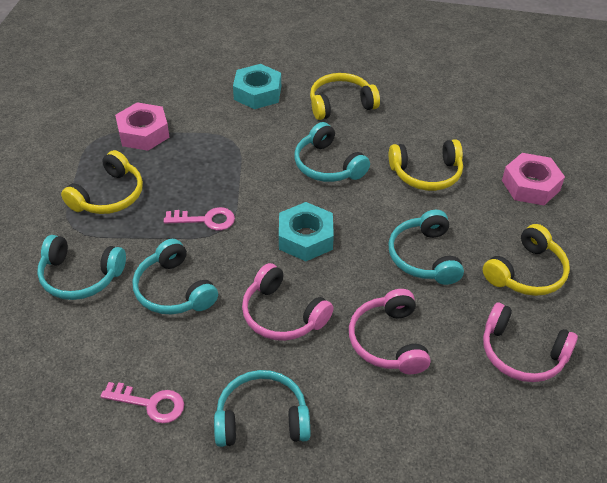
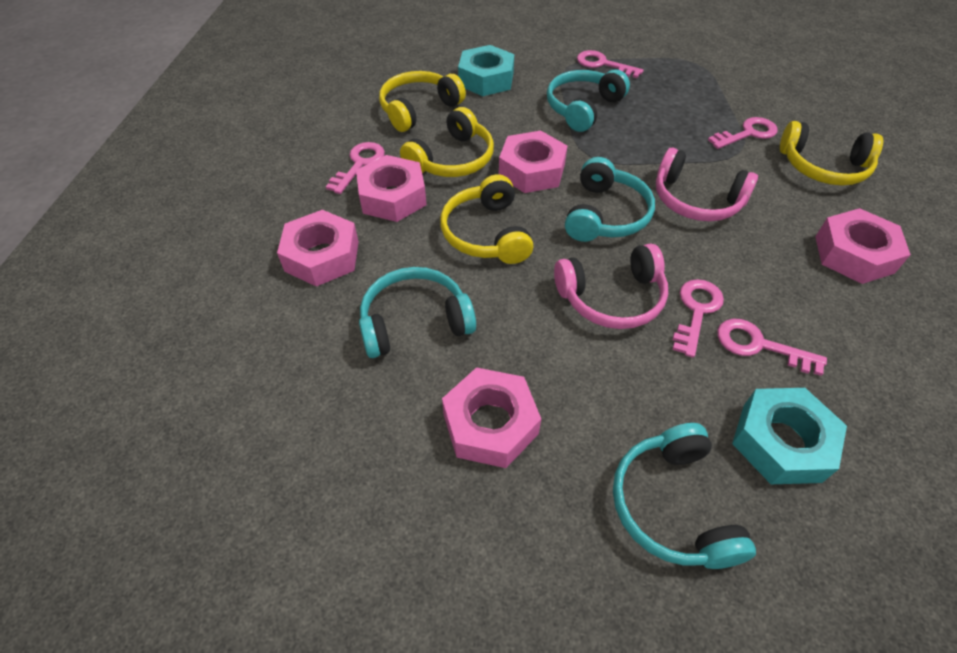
pink headphones: [242,263,334,341] [349,289,430,374] [483,303,578,382] = 3 -> [554,243,668,329] [656,148,758,221] = 2
pink key: [101,382,184,423] [164,207,235,231] = 2 -> [326,142,385,194] [577,50,644,78] [672,279,724,358] [708,117,778,149] [717,319,827,376] = 5
pink nut: [115,103,170,151] [502,153,565,205] = 2 -> [277,210,359,287] [356,155,427,222] [442,367,541,468] [499,131,567,193] [815,208,911,284] = 5
turquoise headphones: [37,235,126,300] [132,239,218,315] [214,370,310,447] [294,122,370,182] [388,210,464,285] = 5 -> [359,267,476,358] [547,69,630,132] [565,157,655,242] [613,423,756,569] = 4

